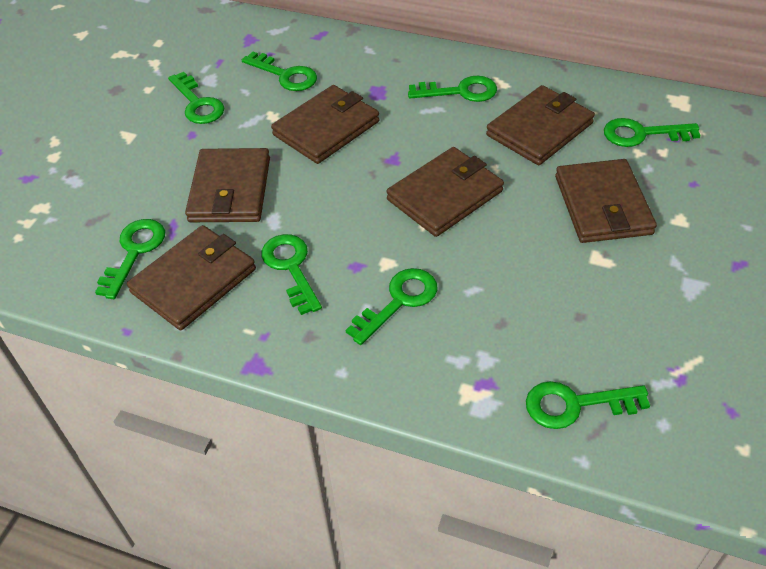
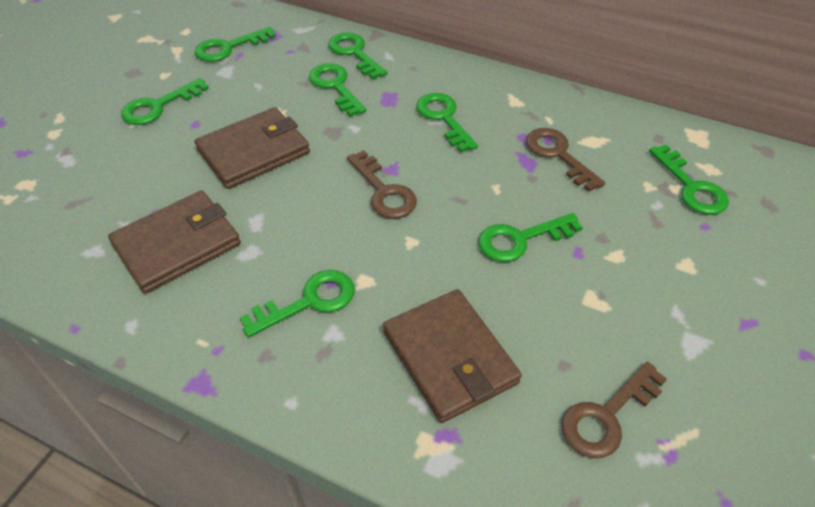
brown key: none = 0 -> [347,150,417,219] [526,128,605,192] [561,362,667,458] = 3
brown wallet: [127,225,256,330] [185,148,270,222] [271,85,379,164] [386,147,504,237] [486,85,595,165] [555,159,657,243] = 6 -> [108,190,241,294] [195,107,310,189] [383,289,522,423] = 3

